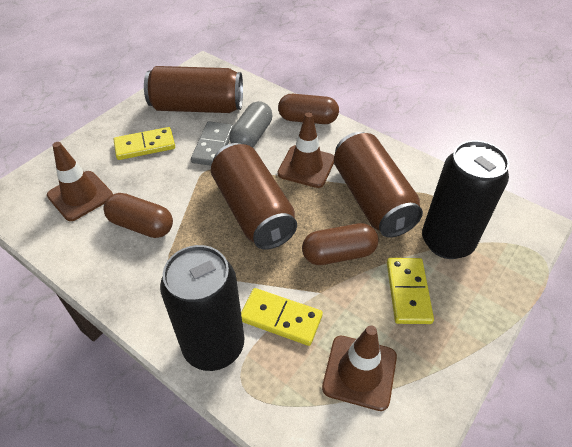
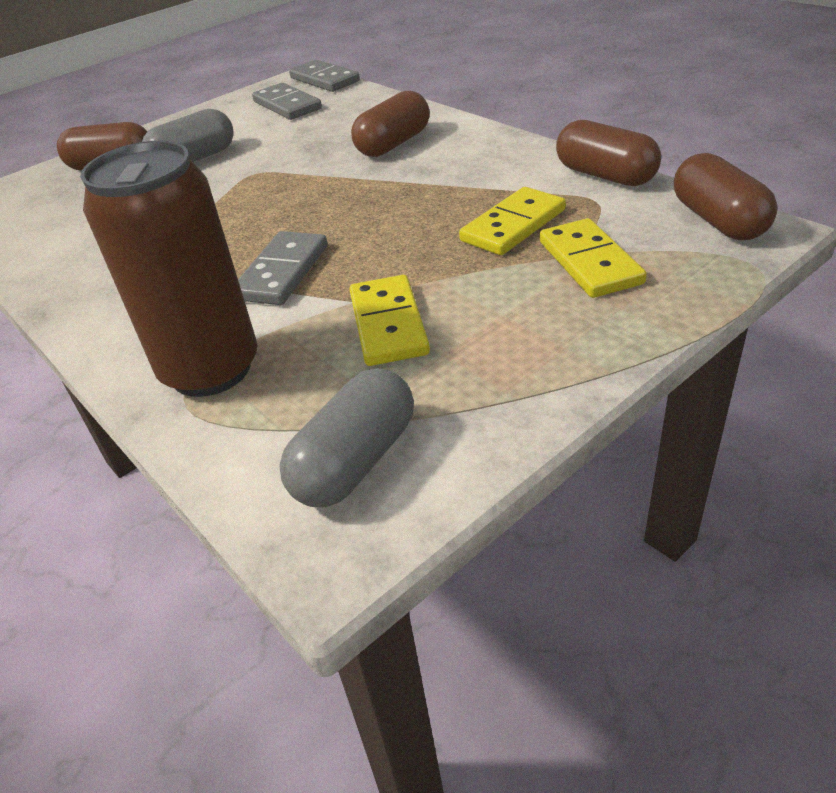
black can: [160,245,244,371] [422,140,509,259] = 2 -> none = 0
brown can: [144,66,243,113] [211,143,297,250] [334,132,423,237] = 3 -> [80,141,258,397] = 1
brown capsule: [103,193,173,238] [278,94,339,124] [302,223,379,265] = 3 -> [57,122,148,170] [351,91,430,157] [556,120,661,186] [674,153,778,240] = 4
brown traffic cone: [47,142,113,221] [277,112,334,188] [322,325,397,411] = 3 -> none = 0
grey capsule: [230,101,272,148] = 1 -> [142,109,234,162] [279,368,414,507] = 2
grey domino: [191,121,233,166] = 1 -> [238,231,327,305] [252,83,322,120] [289,60,360,92] = 3

